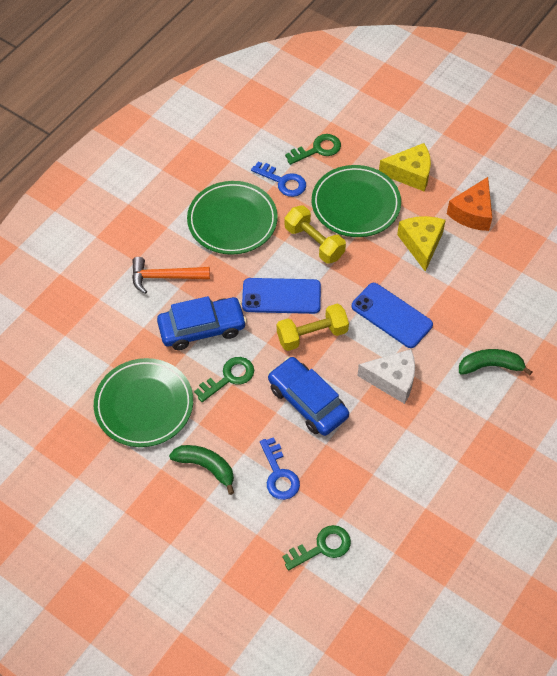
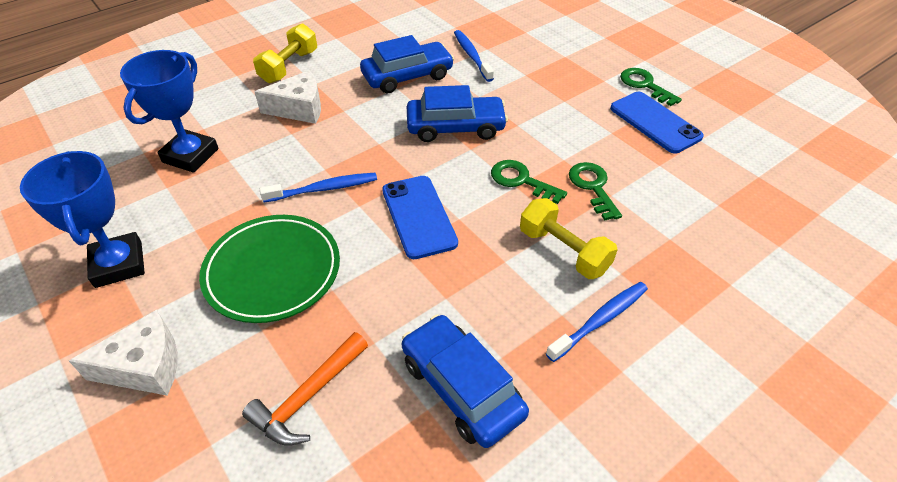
blue car: [157,296,247,350] [268,357,349,436] = 2 -> [360,35,454,93] [402,314,529,448] [407,85,508,142] = 3
blue key: [251,161,306,197] [260,437,300,500] = 2 -> none = 0
blue toothbrush: none = 0 -> [260,173,377,202] [454,30,494,82] [546,282,648,362] = 3
blue trophy: none = 0 -> [20,151,145,288] [120,50,219,173] = 2
green banana: [169,445,234,495] [459,349,532,375] = 2 -> none = 0
green plate: [94,358,193,447] [187,181,278,255] [312,165,401,237] = 3 -> [199,215,340,323] = 1
orange cheese: [447,177,492,231] = 1 -> none = 0
white cheese: [357,349,415,404] = 1 -> [69,310,178,396] [254,70,321,124] = 2
yellow cheese: [379,143,431,192] [397,216,446,272] = 2 -> none = 0

